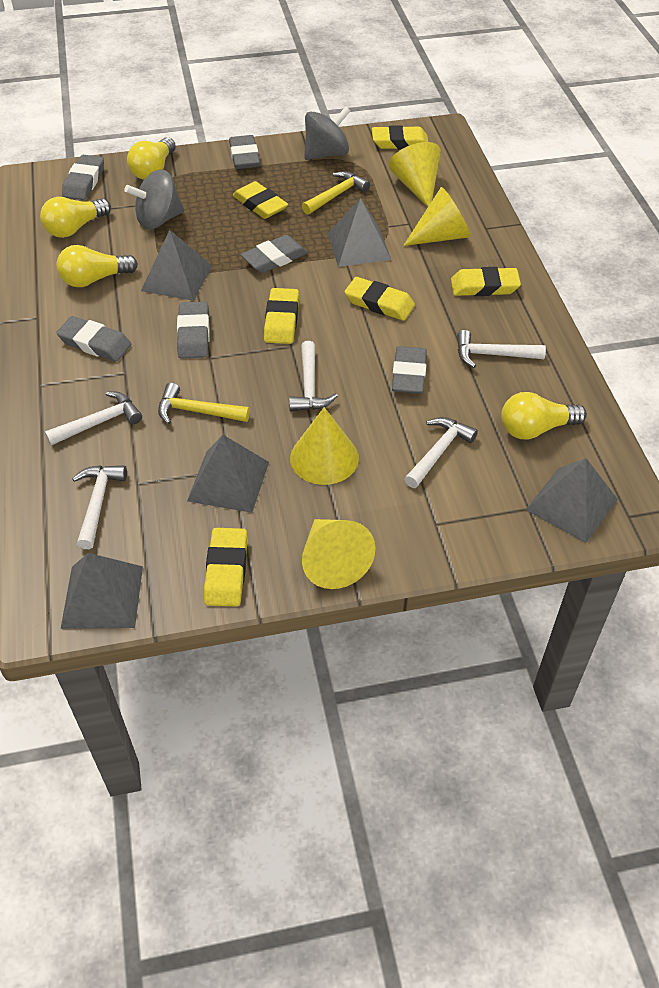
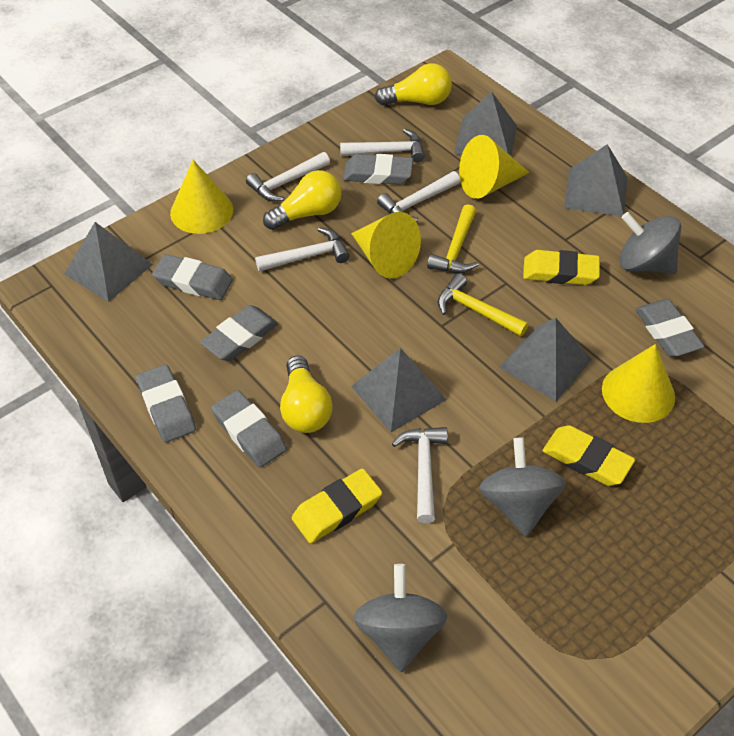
grey spinning top: [124,170,184,229] [304,106,350,160] = 2 -> [354,564,447,673] [479,437,566,537] [619,212,681,274] = 3
yellow eraser: [204,528,247,607] [233,181,288,219] [264,288,299,344] [344,277,415,321] [372,125,429,150] [451,267,521,296] = 6 -> [292,468,382,543] [523,250,600,285] [543,425,635,486] = 3
yellow light bulb: [40,197,111,238] [57,245,138,287] [127,137,176,180] [501,392,587,439] = 4 -> [263,170,341,230] [280,356,333,433] [375,63,452,105] = 3

